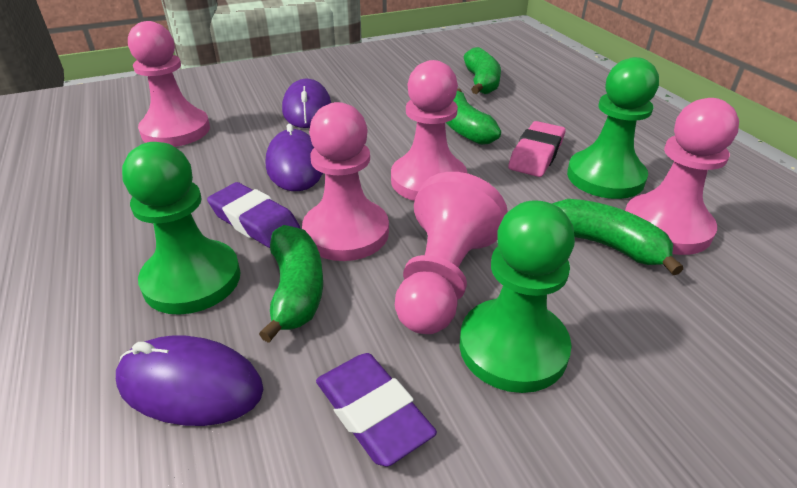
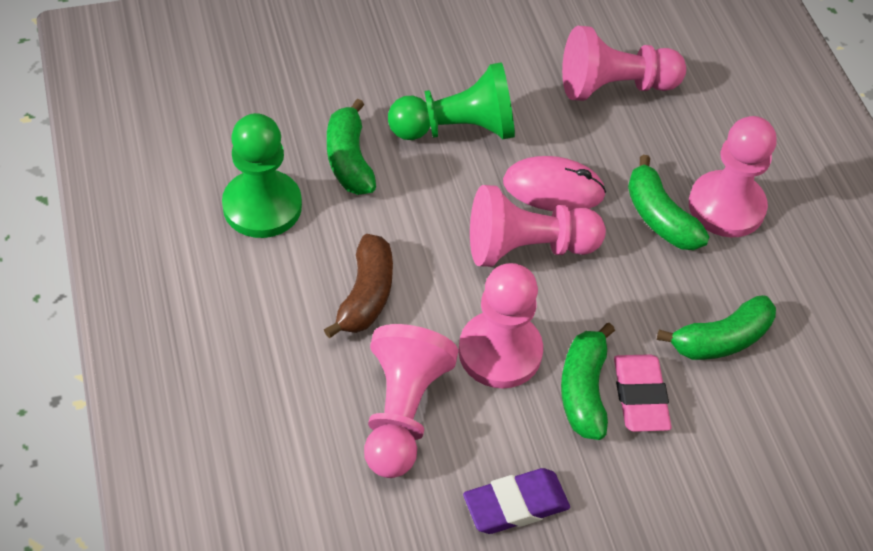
brown banana: none = 0 -> [324,234,393,338] = 1
green pawn: [122,142,241,315] [460,200,575,393] [567,57,659,199] = 3 -> [222,113,302,238] [388,62,515,140] = 2
pink mouse: none = 0 -> [503,156,606,211] = 1
purple eraser: [207,182,300,248] [316,353,437,467] = 2 -> [463,468,570,534] = 1
purple mouse: [116,335,263,426] [266,124,323,191] [282,79,331,128] = 3 -> none = 0

